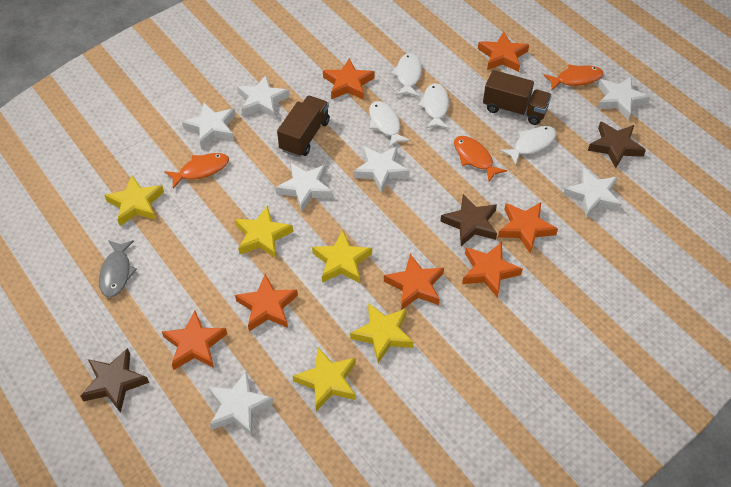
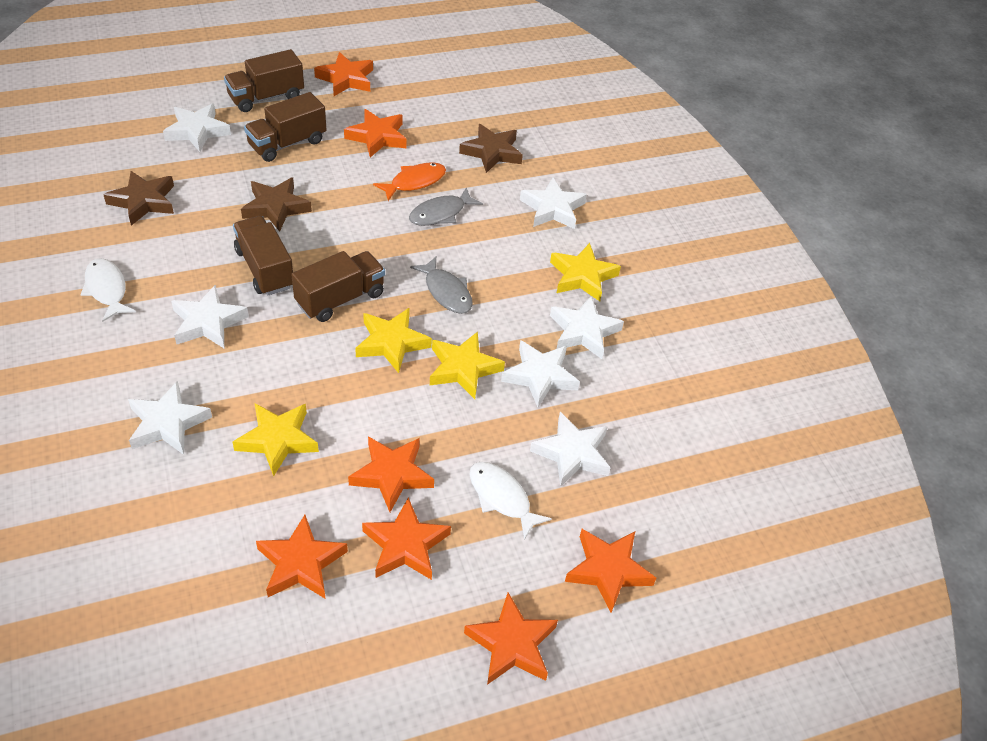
brown truck: [277,96,330,157] [483,70,552,125] = 2 -> [224,49,304,112] [233,216,293,295] [244,92,327,162] [291,251,385,322] = 4
grey fish: [99,240,137,298] = 1 -> [409,187,483,226] [410,257,473,314] = 2
orange fish: [164,153,229,189] [454,136,507,182] [543,65,603,91] = 3 -> [373,163,446,201] = 1
white fish: [369,101,410,148] [391,53,422,97] [418,83,449,129] [500,126,556,165] = 4 -> [80,258,136,322] [469,462,552,540] = 2
yellow star: [104,175,164,226] [235,206,293,258] [293,348,356,411] [312,231,372,283] [350,303,414,363] = 5 -> [232,403,319,477] [355,308,432,373] [430,332,505,399] [550,243,621,301] = 4

